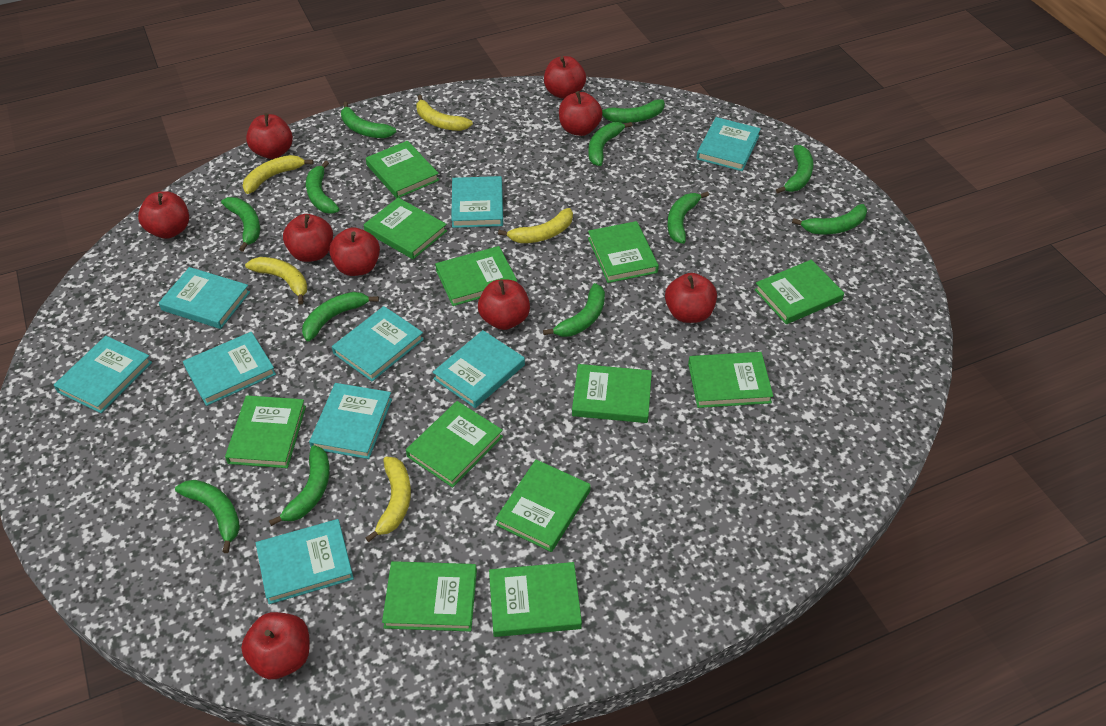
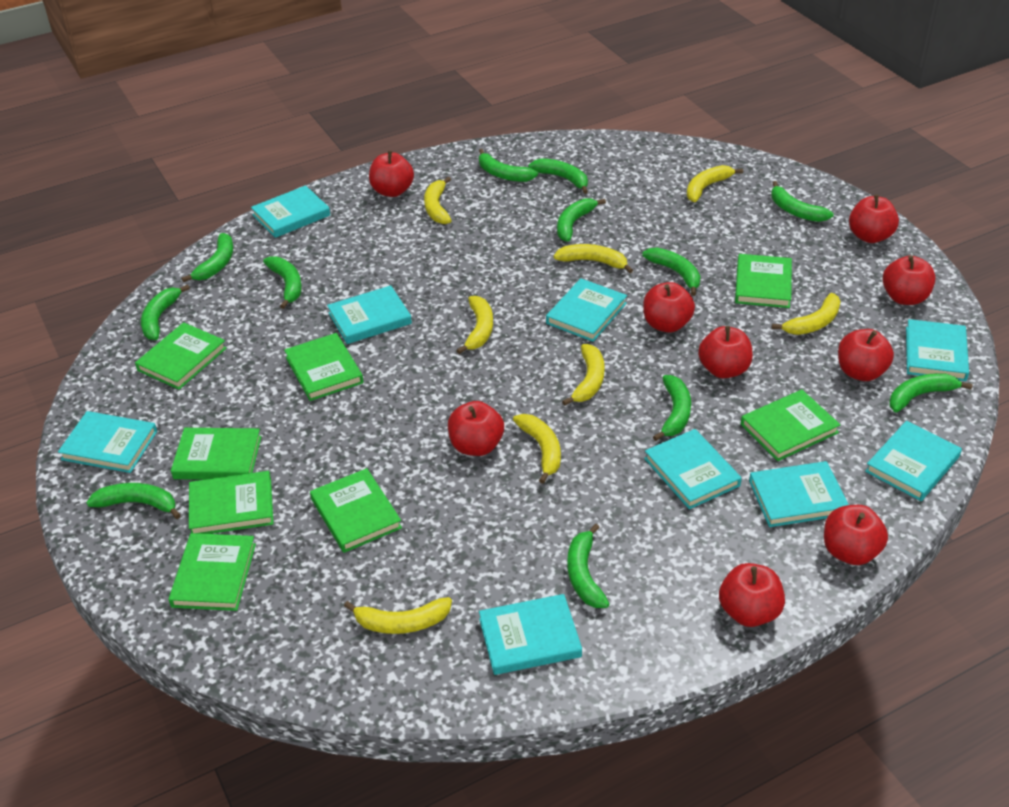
green book: [225,395,306,468] [364,198,447,259] [366,141,439,198] [382,561,477,631] [406,401,503,488] [435,246,517,306] [489,562,582,637] [495,459,591,552] [572,364,652,423] [588,221,659,283] [688,352,773,408] [754,260,844,324] = 12 -> [135,322,227,390] [168,533,256,611] [171,428,261,480] [189,471,274,534] [284,333,363,401] [310,468,402,553] [735,254,792,308] [741,390,840,461] = 8
yellow banana: [243,155,314,194] [245,257,307,305] [366,457,411,542] [416,95,473,131] [498,208,573,243] = 5 -> [344,597,452,634] [424,177,452,224] [456,296,493,354] [513,414,561,484] [554,244,633,273] [562,344,605,406] [687,165,743,202] [772,293,841,335] = 8

